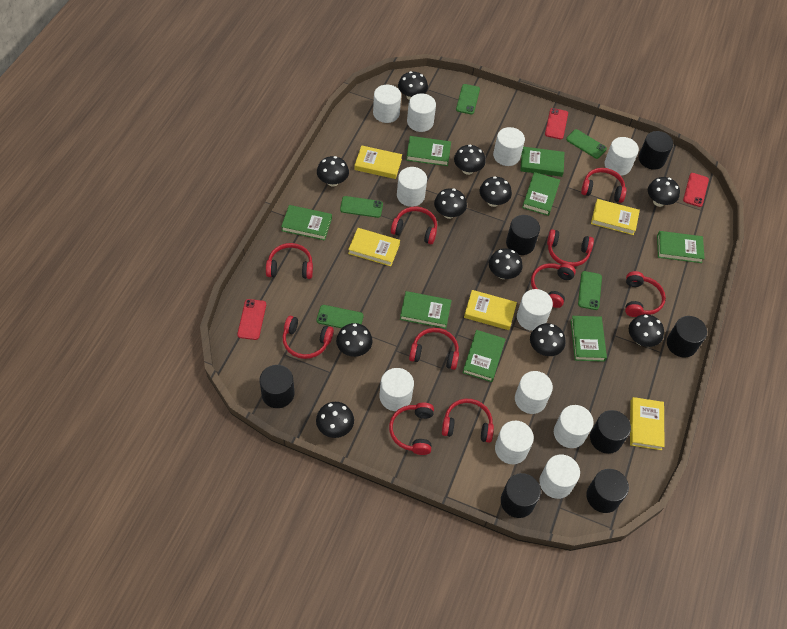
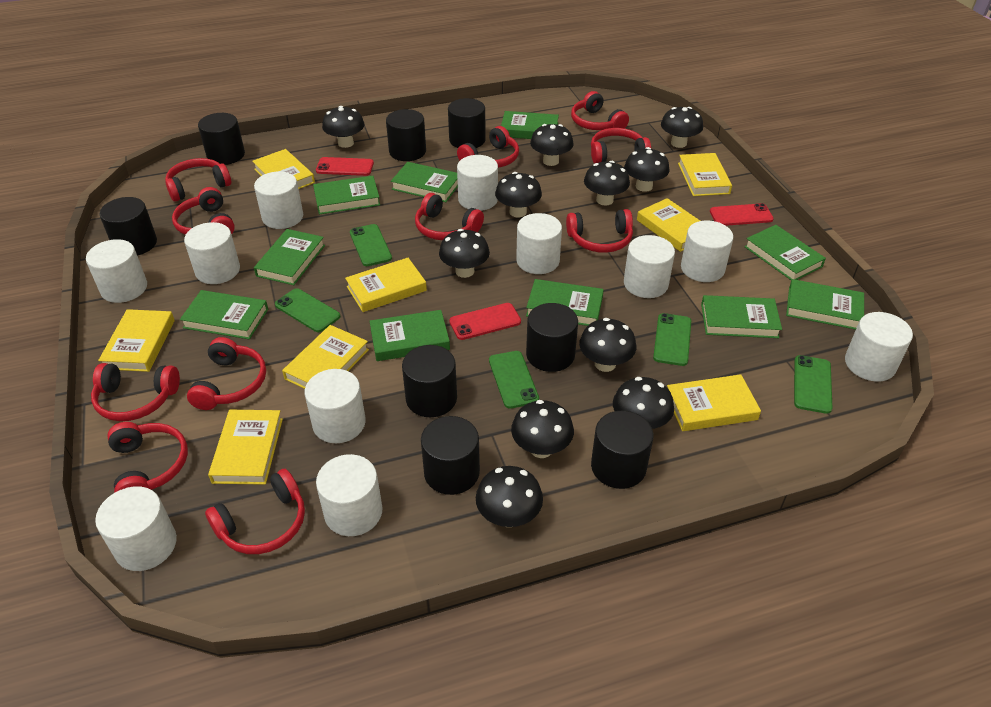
black cylinder: [259,365,295,408] [501,473,541,518] [506,215,540,255] [586,469,629,513] [590,410,631,454] [639,131,673,170] [667,316,707,358] = 7 -> [99,197,157,256] [198,113,245,165] [386,109,426,161] [402,345,457,417] [421,416,480,495] [448,98,486,148] [526,303,578,372] [591,411,653,489] = 8
green book: [281,205,332,241] [400,291,452,329] [406,136,451,166] [463,330,506,382] [520,147,564,177] [522,172,560,216] [571,316,607,362] [657,231,705,263] = 8 -> [180,290,268,339] [254,229,325,285] [313,176,380,215] [370,310,450,361] [391,162,458,202] [501,111,559,139] [526,279,604,326] [701,295,782,338] [744,225,826,280] [786,279,864,330] = 10
red headphones: [266,243,313,279] [283,316,334,359] [389,403,434,455] [391,207,437,244] [409,328,459,370] [442,399,494,443] [531,263,576,308] [547,229,594,267] [581,168,627,203] [625,271,666,317] = 10 -> [91,363,180,421] [107,422,188,493] [165,158,231,202] [172,187,235,235] [187,337,266,410] [205,469,305,554] [415,193,484,240] [457,126,519,168] [566,209,633,253] [571,91,629,130] [591,128,651,164] = 11
yellow book: [348,228,400,266] [354,145,402,179] [464,290,517,330] [591,199,640,235] [630,397,665,450] = 5 -> [98,309,175,372] [208,410,283,485] [252,149,315,189] [282,325,369,389] [345,258,427,312] [637,198,700,252] [667,374,761,431] [678,153,732,196] = 8

